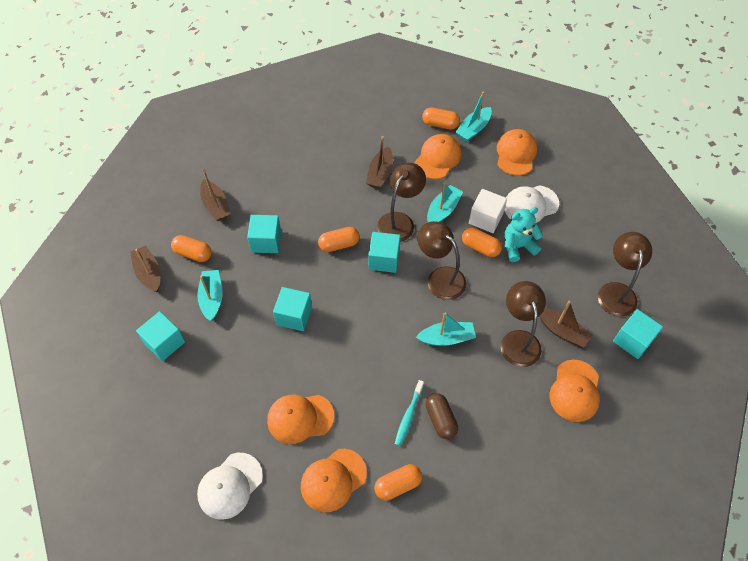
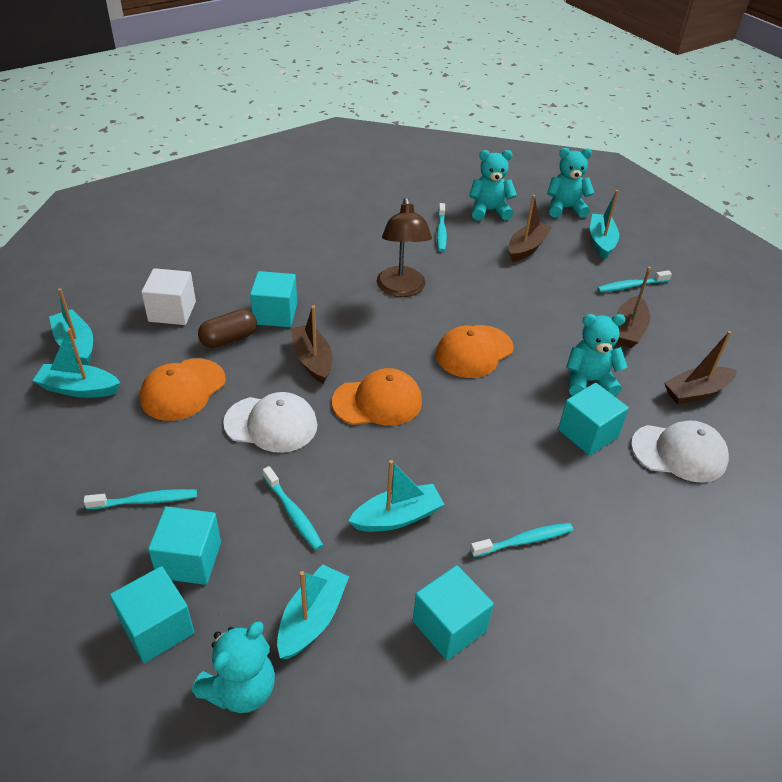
brown lamp: [377,163,426,242] [417,221,466,300] [501,281,546,367] [598,232,652,317] = 4 -> [377,197,432,297] = 1
orange cap: [267,395,334,444] [301,449,367,512] [415,134,461,179] [497,129,537,176] [550,360,600,422] = 5 -> [140,359,226,421] [332,368,422,426] [436,325,513,378] = 3
orange capsule: [171,235,212,262] [318,227,360,252] [374,464,422,500] [422,108,460,129] [462,228,502,257] = 5 -> none = 0
turquoise boat: [197,270,223,321] [416,313,476,346] [427,183,463,222] [456,92,492,142] = 4 -> [33,328,120,398] [49,288,93,365] [277,564,349,659] [348,460,445,532] [590,190,619,259] = 5
turquoise teddy bear: [505,207,543,262] = 1 -> [192,622,275,713] [469,150,517,221] [547,148,594,218] [566,314,627,396] = 4
turquoise toothbrush: [395,380,424,446] = 1 -> [84,489,197,510] [263,466,323,550] [437,203,447,252] [470,523,573,557] [597,270,672,292] = 5

